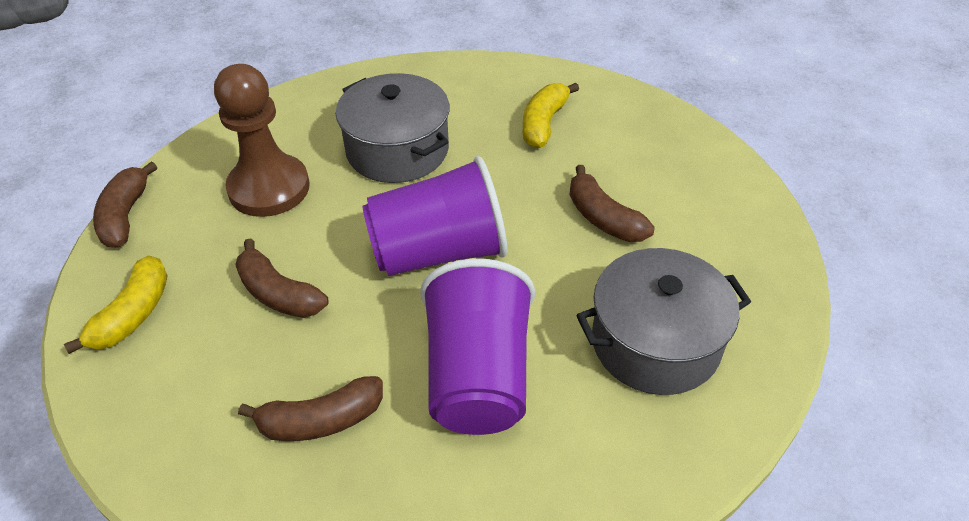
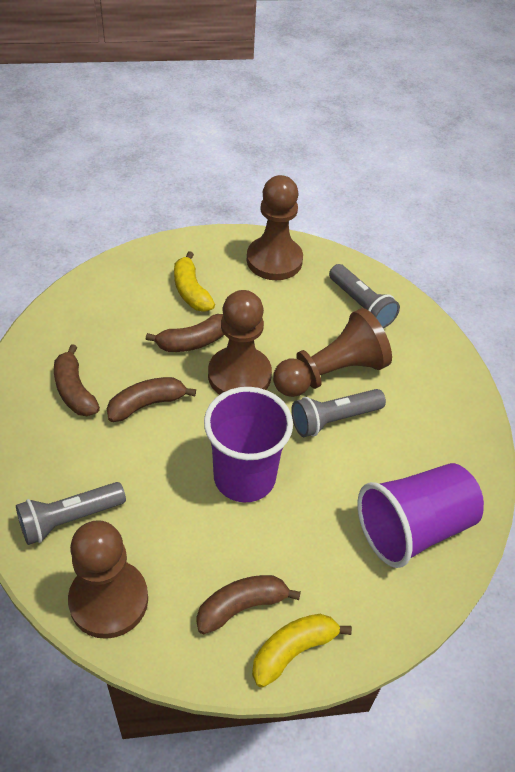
brown pawn: [214,64,310,217] = 1 -> [68,520,148,639] [208,290,272,395] [247,175,303,280] [273,308,392,397] = 4
grey flashlight: none = 0 -> [16,482,126,545] [291,389,386,437] [329,264,400,328] = 3
grey pot: [336,73,450,183] [576,248,751,395] = 2 -> none = 0

